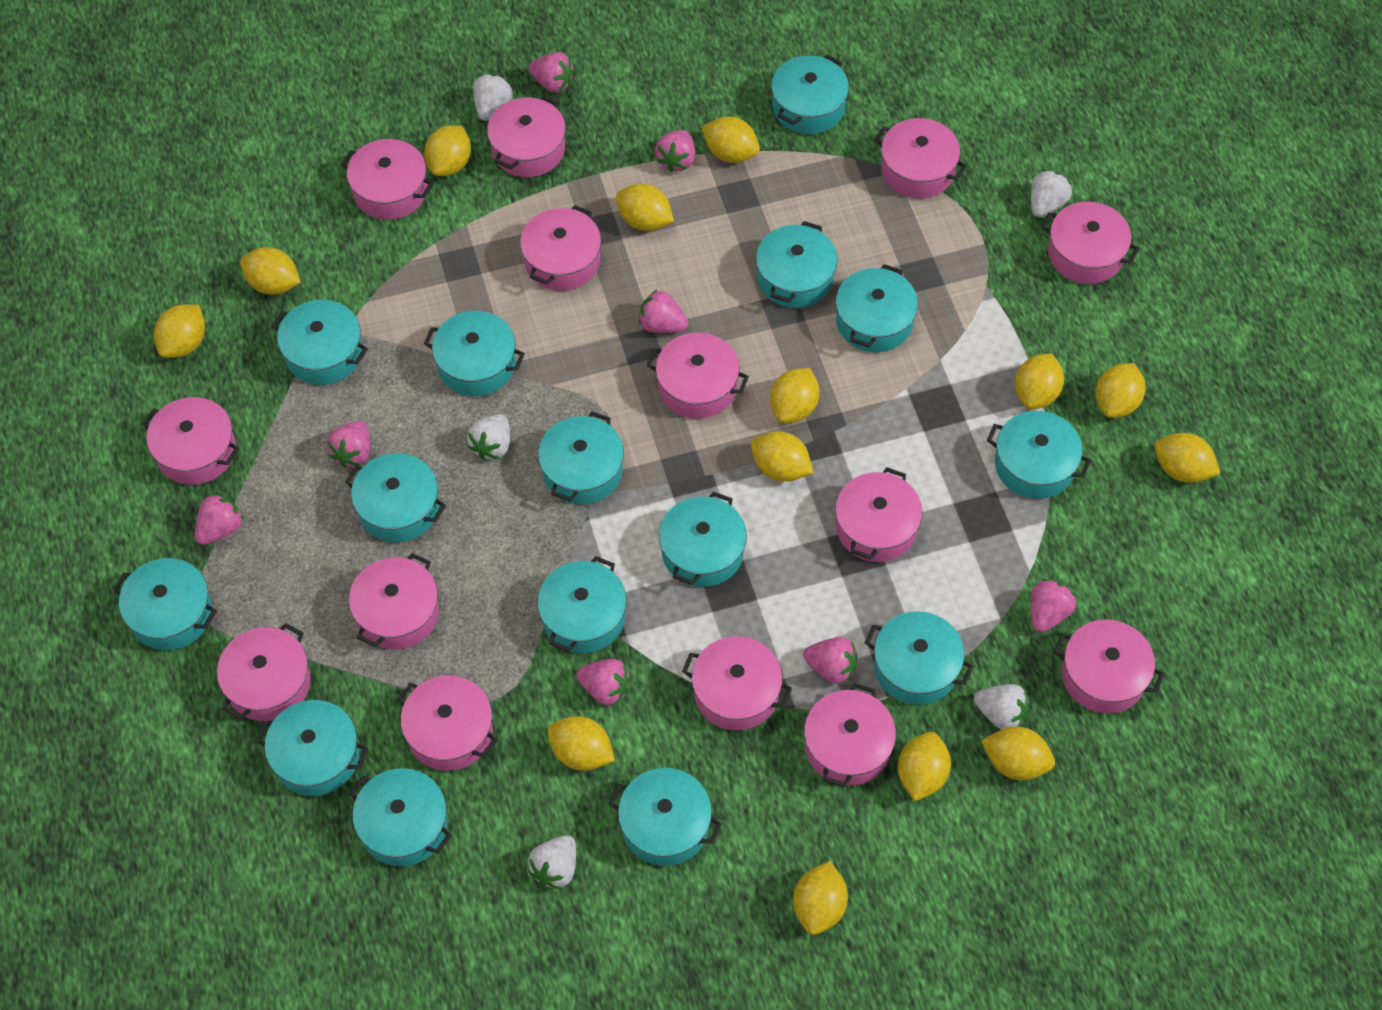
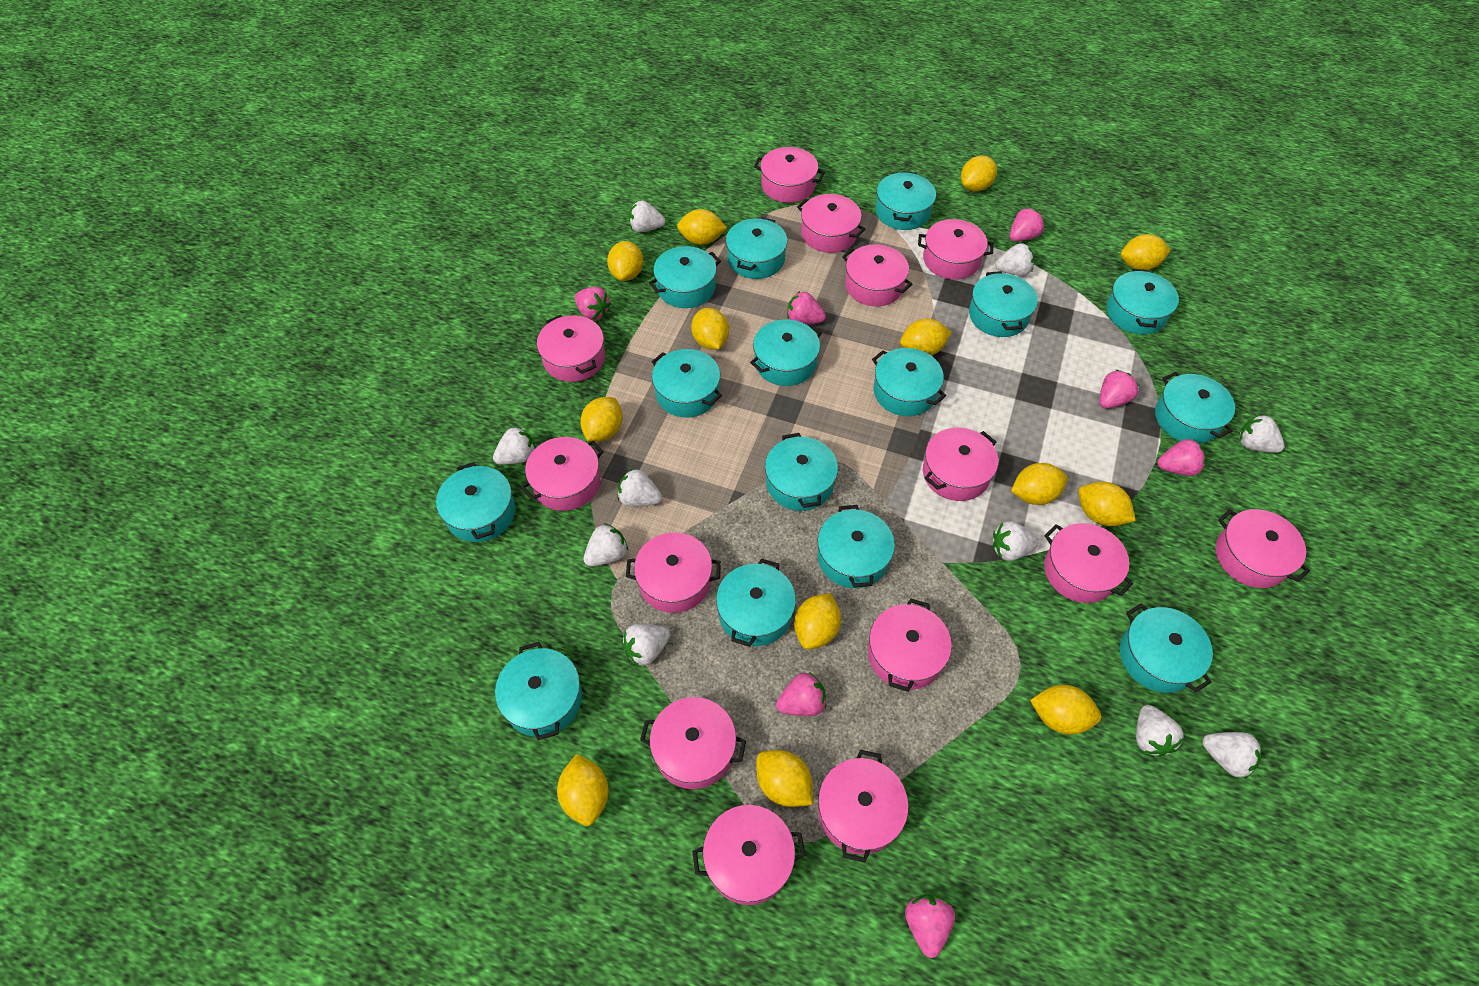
pink strawberry: [194,494,244,545] [327,421,370,468] [529,52,574,93] [576,659,630,706] [639,290,688,333] [655,130,695,172] [803,637,857,684] [1031,579,1076,632] = 8 -> [575,287,611,320] [776,672,826,716] [787,291,826,325] [905,894,955,958] [1010,208,1045,241] [1099,369,1140,408] [1157,439,1205,476] = 7
white strawberry: [467,414,510,460] [473,74,512,121] [528,835,576,889] [974,684,1029,730] [1031,170,1072,217] = 5 -> [493,426,535,465] [583,523,628,567] [618,469,662,507] [622,624,670,666] [629,200,665,232] [993,521,1039,561] [995,243,1034,276] [1136,705,1184,757] [1202,732,1261,779] [1239,414,1284,453] = 10
yellow lemon: [154,304,205,358] [240,247,301,295] [424,125,471,176] [548,716,615,771] [616,183,674,231] [702,116,760,163] [751,431,813,482] [770,368,820,423] [793,861,848,935] [898,732,951,801] [981,727,1055,780] [1015,353,1064,409] [1096,363,1146,418] [1155,433,1221,483] = 14 -> [557,754,609,826] [580,397,622,442] [607,241,643,281] [677,209,727,245] [691,308,729,350] [756,750,813,807] [794,593,841,649] [900,319,952,356] [961,156,997,192] [1011,463,1068,505] [1030,685,1101,735] [1078,482,1136,526] [1121,234,1171,270] = 13

